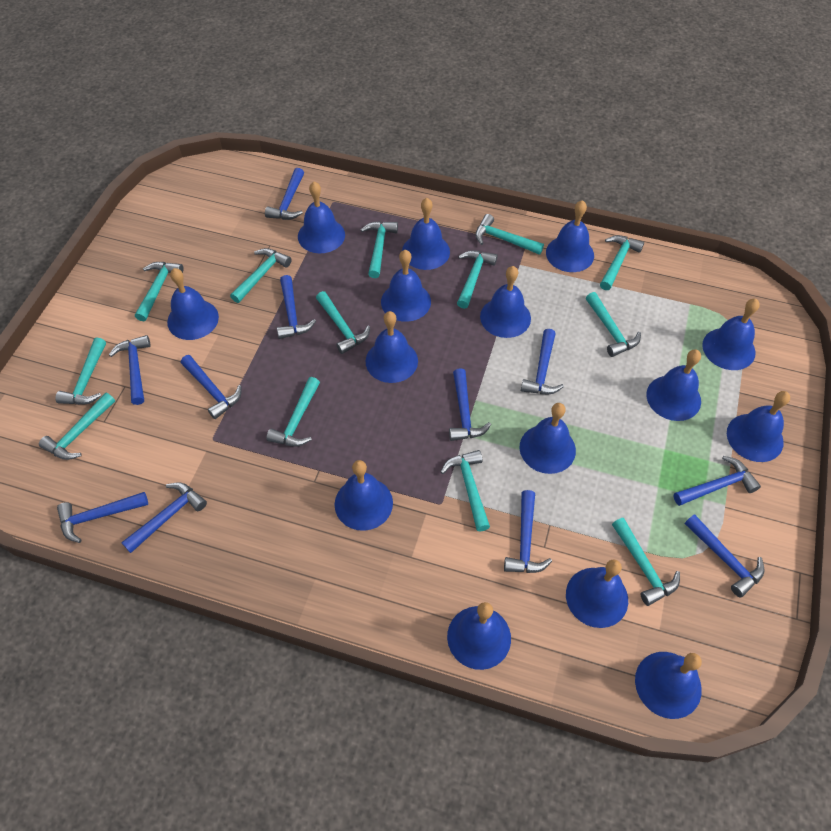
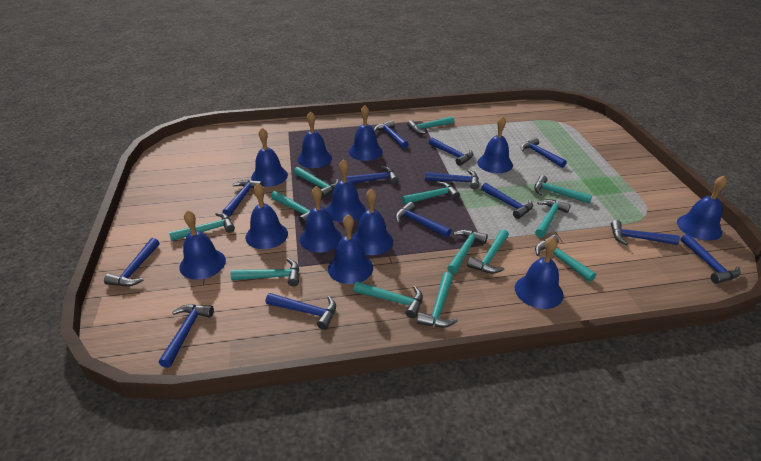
blue bell: [167,268,219,340] [298,182,345,253] [335,460,393,531] [366,311,418,383] [381,250,431,322] [402,198,450,270] [447,602,511,670] [480,266,531,338] [520,403,576,474] [546,200,594,272] [566,559,628,628] [635,652,702,719] [646,350,701,421] [702,299,760,370] [727,391,790,462] = 15 -> [179,210,226,280] [245,183,288,249] [251,128,288,187] [297,111,332,168] [300,186,342,253] [326,159,366,222] [328,214,373,284] [349,105,383,161] [353,188,393,255] [477,116,513,173] [515,237,564,309] [677,176,727,241] = 12
blue hammer: [57,492,148,543] [109,335,151,405] [121,482,207,553] [181,355,242,419] [265,168,304,220] [277,275,316,339] [449,368,491,441] [504,490,552,573] [521,329,564,394] [673,456,761,506] [685,514,764,597] = 11 -> [104,238,160,287] [159,304,214,368] [222,180,263,217] [266,293,336,330] [347,166,399,184] [374,120,408,149] [395,202,451,238] [425,170,479,190] [429,137,473,166] [481,183,533,219] [521,138,567,168] [611,220,680,245] [681,234,741,284] = 13

